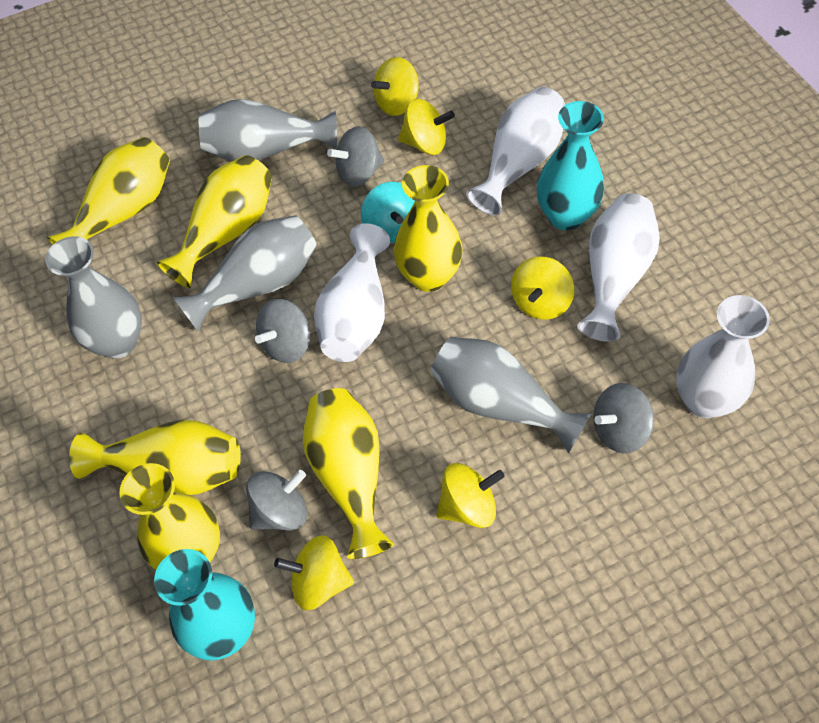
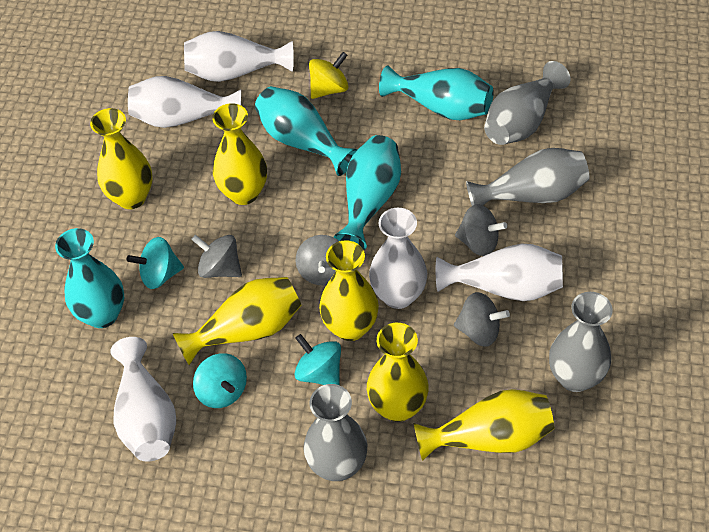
turquoise spinning top: [361,182,415,243] = 1 -> [127,237,184,289] [193,353,247,408] [294,334,341,385] = 3
turquoise vase: [154,549,255,660] [537,101,604,230] = 2 -> [55,228,124,328] [255,86,358,176] [334,135,401,250] [379,65,494,120] = 4
white vase: [314,223,390,362] [466,87,565,216] [577,193,660,342] [676,295,770,418] = 4 -> [111,337,176,462] [128,76,241,128] [184,31,294,82] [369,208,427,309] [436,243,563,301] = 5
yellow spinning top: [274,535,354,611] [371,57,419,116] [398,99,455,155] [436,463,505,528] [511,257,574,320] = 5 -> [309,52,349,99] = 1

